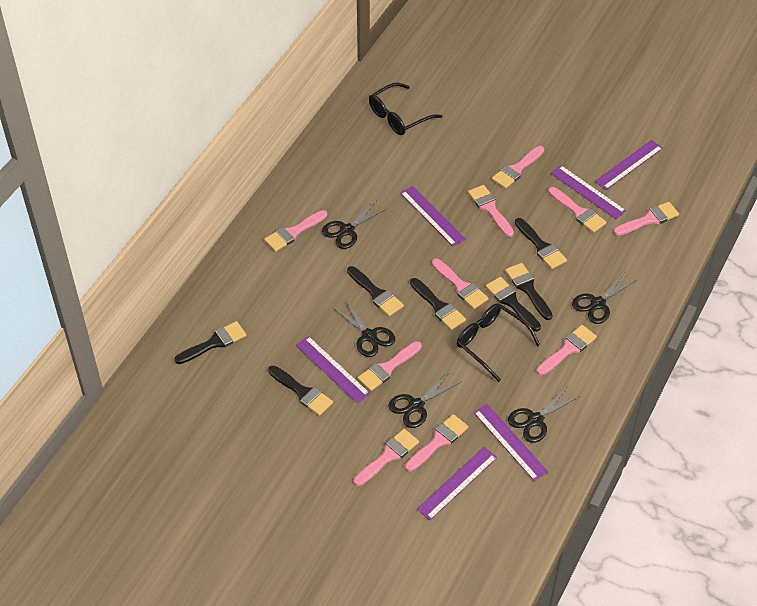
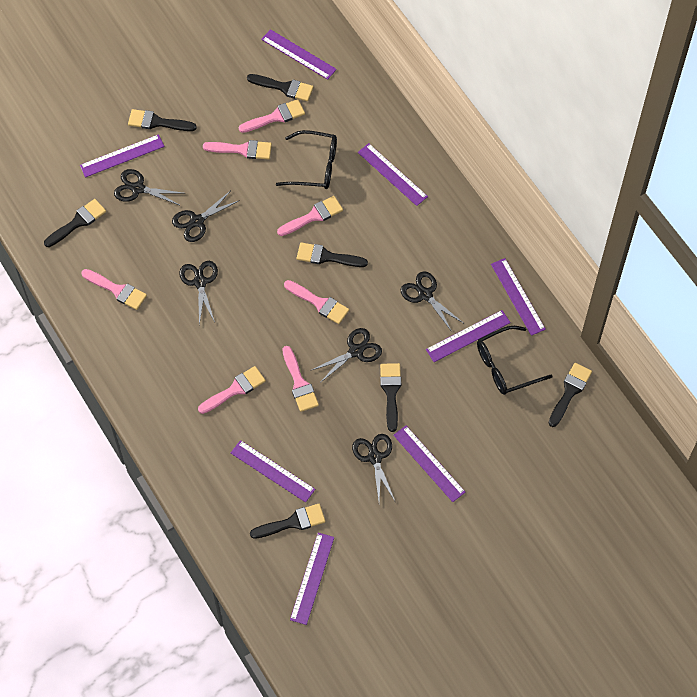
black scissors: [322,202,388,249] [332,300,395,357] [388,372,461,428] [508,386,580,443] [572,273,637,324] = 5 -> [114,169,183,206] [172,191,240,242] [179,261,218,325] [312,328,382,383] [352,434,395,501] [401,271,463,332] = 6
pink brush: [264,210,327,252] [354,429,419,486] [357,341,422,391] [405,414,468,471] [432,258,488,309] [468,185,514,237] [492,146,544,189] [537,325,597,375] [548,187,606,233] [614,202,679,236] = 10 -> [81,269,147,310] [198,366,266,414] [203,140,272,159] [239,99,305,133] [277,196,343,236] [282,346,319,412] [284,280,349,324] = 7
purple ruler: [296,336,370,403] [400,186,465,246] [417,447,497,520] [473,404,548,481] [551,165,626,219] [595,140,663,190] = 6 -> [80,134,164,177] [231,440,315,502] [261,29,337,80] [290,533,334,625] [358,143,428,206] [393,426,466,502] [426,310,511,362] [491,258,546,336] = 8

